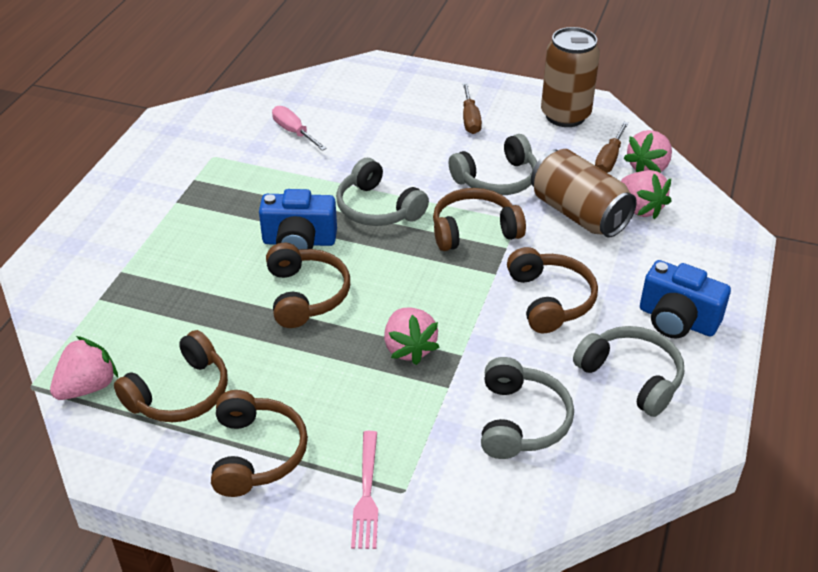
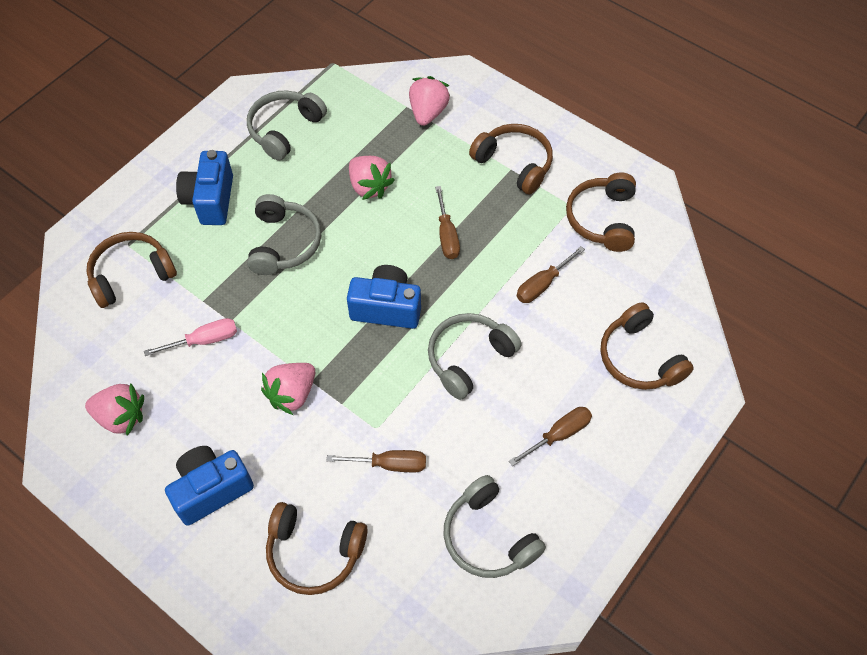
blue camera: [259,189,337,250] [640,260,731,339] = 2 -> [165,446,254,526] [176,150,233,225] [347,265,421,329] = 3
brown can: [531,149,637,238] [541,27,600,127] = 2 -> none = 0
brown screwdriver: [463,83,482,134] [595,122,629,173] = 2 -> [326,450,426,472] [435,186,460,259] [509,407,592,466] [517,246,585,303] = 4
pink fork: [351,431,378,549] = 1 -> none = 0

